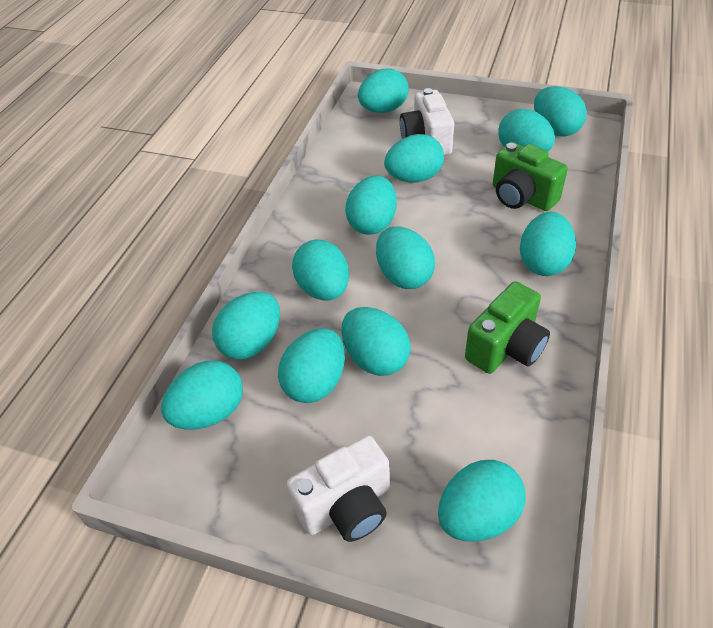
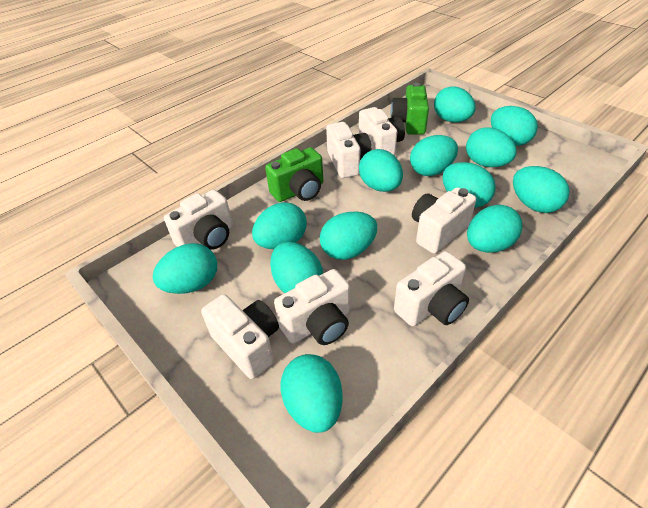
white camera: [287,435,390,542] [400,88,454,156] = 2 -> [164,189,233,250] [201,294,279,379] [274,269,350,345] [326,122,372,178] [359,107,405,156] [394,251,469,326] [412,187,476,254] = 7

